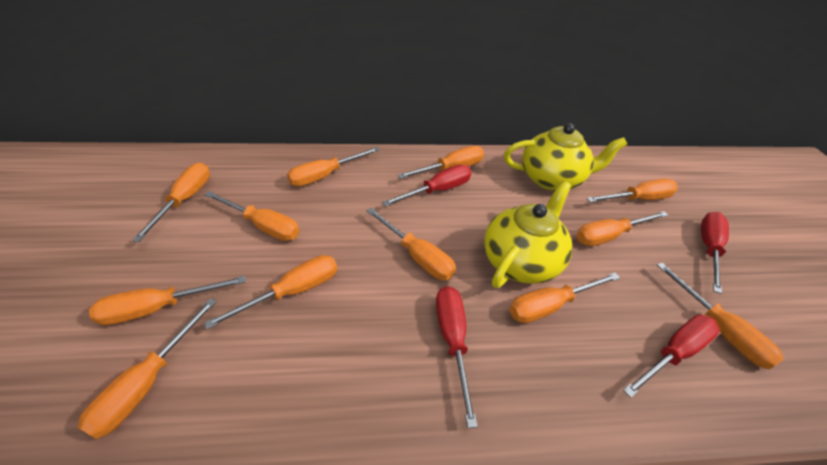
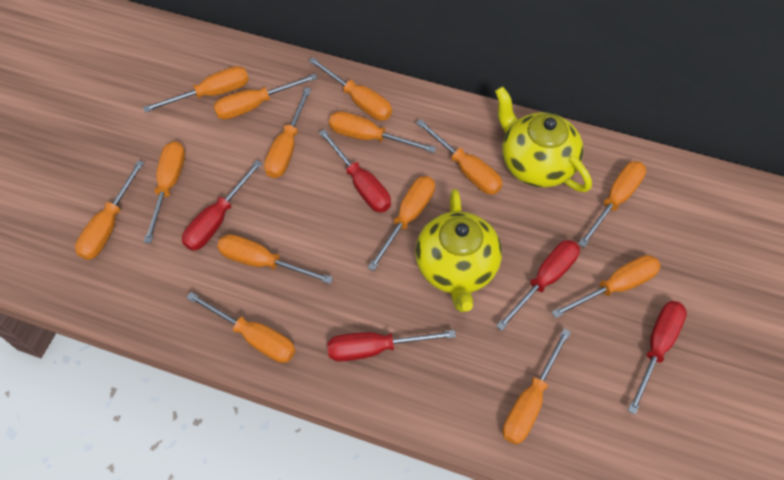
orange screwdriver: [77,298,217,439] [89,276,246,325] [132,163,210,242] [204,191,300,241] [204,255,337,330] [287,147,380,187] [366,208,456,280] [397,146,484,179] [509,273,620,323] [576,211,668,246] [587,179,678,202] [657,262,784,369] = 12 -> [75,160,144,260] [143,66,249,113] [144,141,185,243] [186,292,295,363] [213,74,318,120] [217,234,333,284] [264,87,311,178] [309,57,392,121] [329,111,436,153] [367,176,435,271] [416,119,503,195] [503,328,571,445] [552,255,661,318] [578,161,646,248] = 14
red screwdriver: [382,165,472,207] [436,286,478,428] [623,314,720,398] [701,212,729,294] = 4 -> [182,160,262,251] [319,129,391,213] [327,330,456,362] [496,240,580,331] [628,301,687,415] = 5

